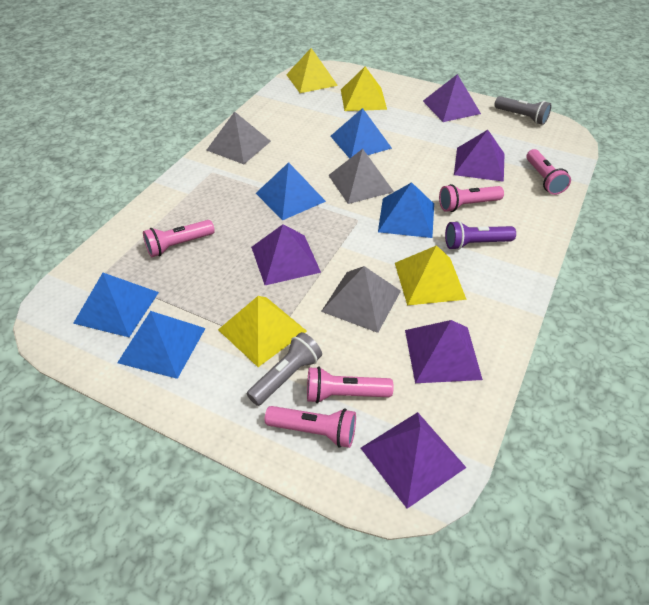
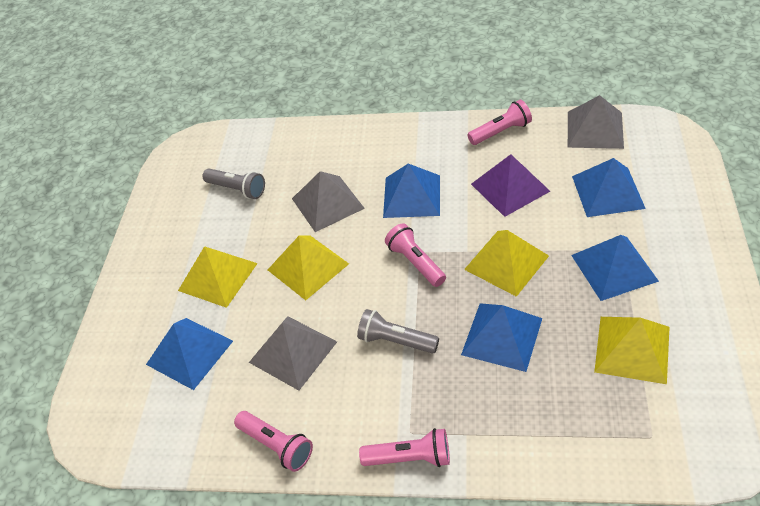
pink flashlight: [143,220,215,257] [265,406,356,448] [307,366,394,403] [439,184,504,212] [526,149,571,195] = 5 -> [234,411,313,472] [359,428,450,467] [385,223,446,287] [468,100,532,145] = 4
purple flashlight: [445,221,516,250] = 1 -> none = 0
purple pyramid: [251,224,321,285] [361,412,466,509] [405,320,483,383] [423,74,481,122] [454,130,505,182] = 5 -> [471,154,550,217] = 1

